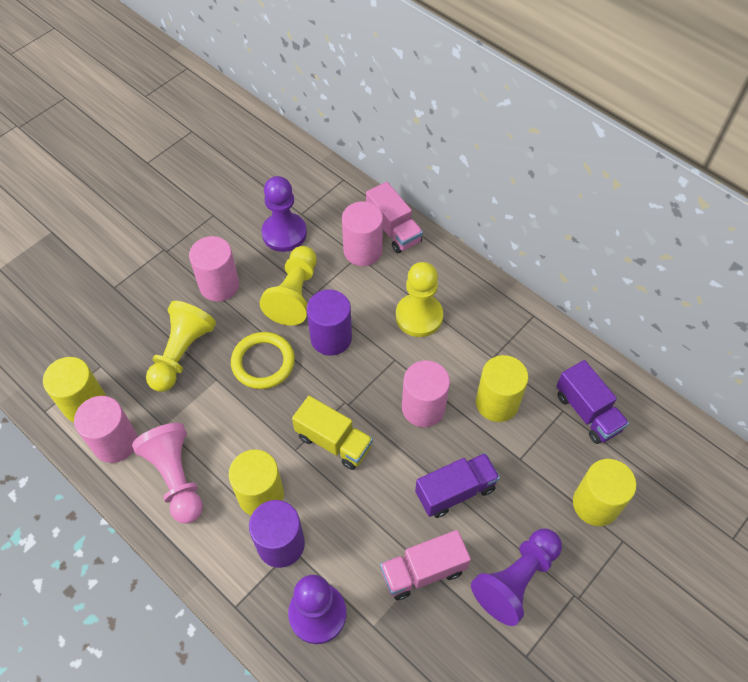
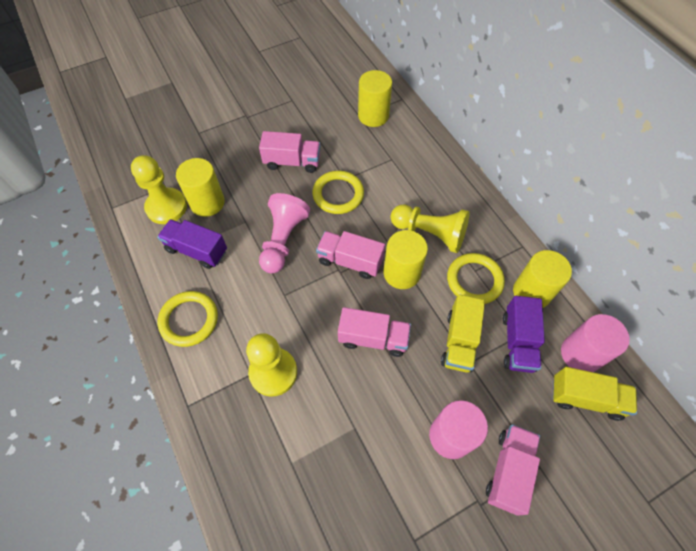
pink cylinder: [74,396,137,463] [189,236,239,302] [342,201,383,266] [402,360,450,427] = 4 -> [429,400,488,459] [561,314,630,372] = 2
pink truck: [366,182,423,254] [380,530,471,600] = 2 -> [259,131,320,173] [316,231,385,279] [338,307,411,357] [486,424,540,516] = 4
purple cylinder: [249,500,305,568] [307,290,352,356] = 2 -> none = 0
purple pawn: [261,176,307,252] [288,575,347,644] [471,529,562,626] = 3 -> none = 0
yellow ring: [231,332,295,389] = 1 -> [158,291,218,347] [312,171,364,214] [447,253,505,304] = 3
yellow truck: [292,396,373,470] = 1 -> [441,294,485,373] [553,367,637,421] = 2

